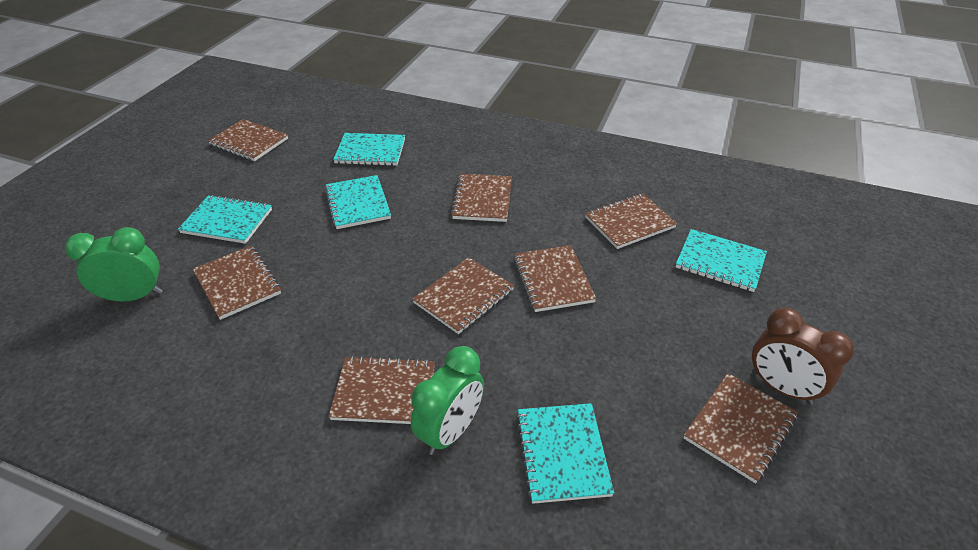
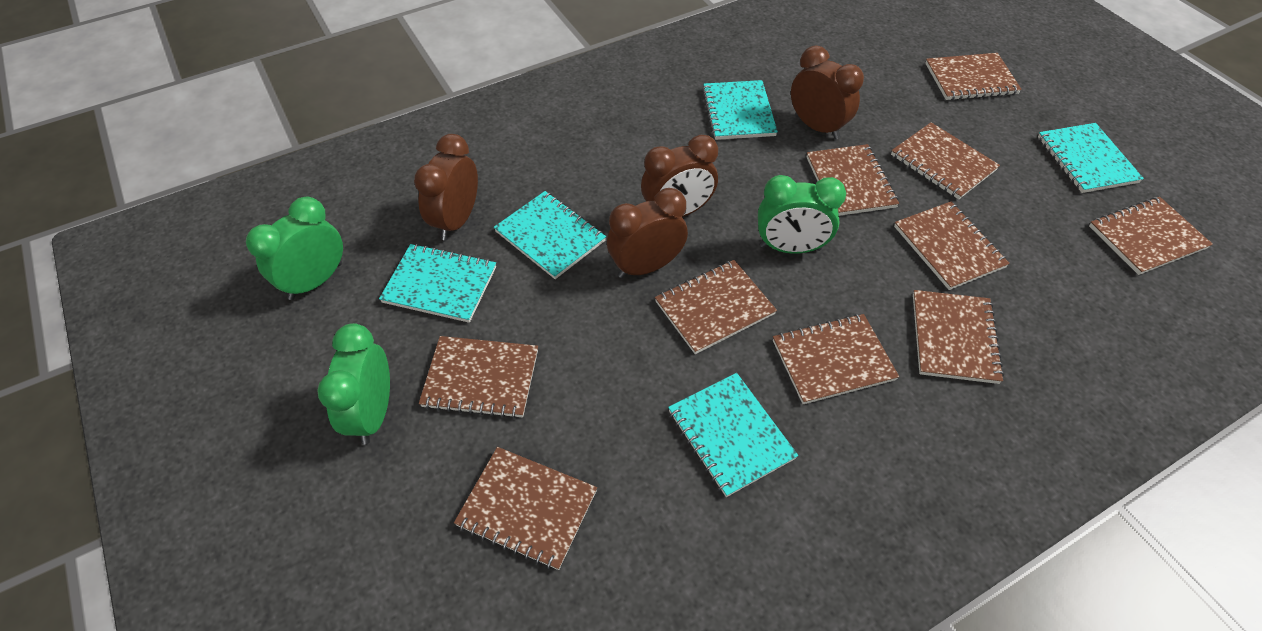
brown clock: [752,308,854,405] = 1 -> [414,134,478,240] [607,188,688,278] [641,135,718,217] [791,45,864,140] = 4
brown notebook: [193,246,281,320] [208,119,288,161] [328,356,435,424] [412,257,514,334] [451,174,512,222] [514,245,596,312] [585,193,677,249] [684,373,798,483] = 8 -> [419,336,538,419] [454,447,597,570] [655,260,777,354] [773,314,899,404] [807,144,899,216] [891,122,1000,199] [894,201,1010,290] [913,290,1004,384] [925,53,1022,100] [1089,197,1213,275] = 10
green clock: [65,227,163,302] [411,346,484,455] = 2 -> [246,197,343,300] [317,323,390,445] [758,175,846,254] = 3

